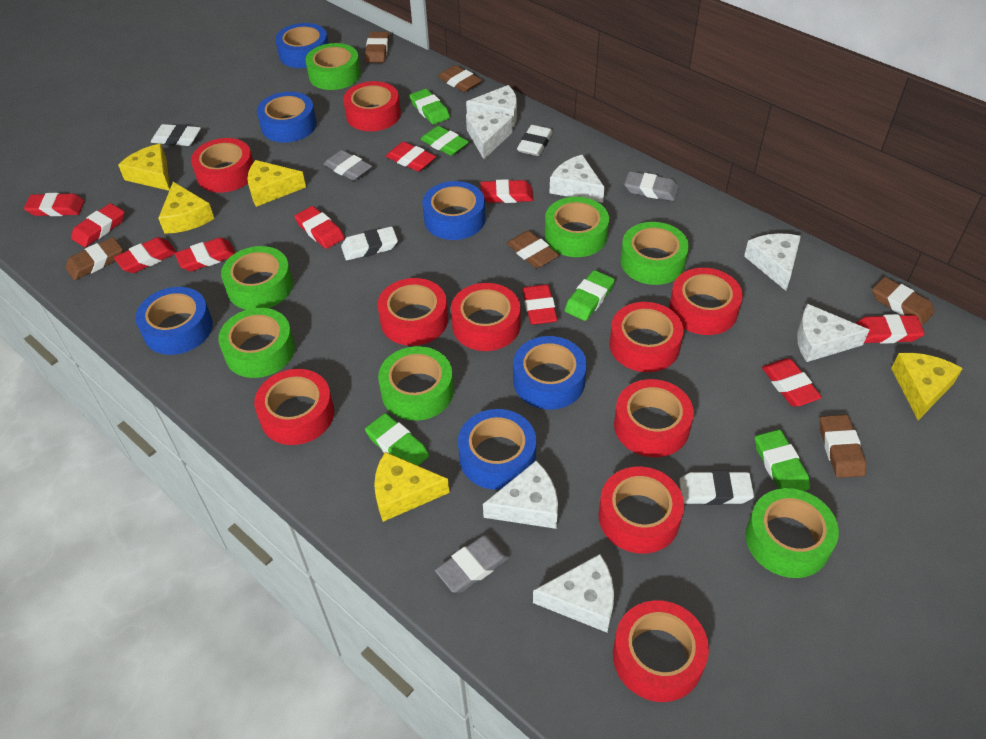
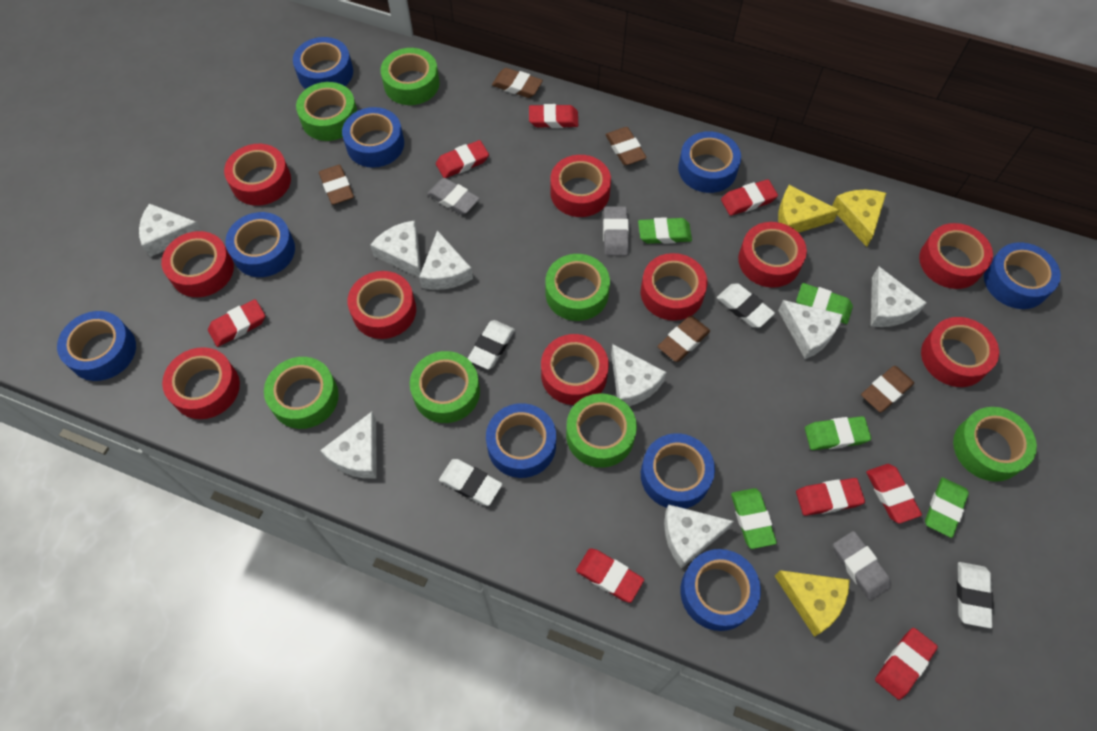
blue tape: [135,287,213,355] [257,92,317,142] [275,23,329,68] [422,181,485,240] [458,409,536,490] [513,336,587,410] = 6 -> [57,311,136,381] [225,212,295,277] [293,37,353,89] [342,107,404,168] [486,403,556,478] [641,433,715,509] [678,131,741,193] [680,549,761,631] [984,242,1061,309] = 9
brown eraser: [65,237,123,280] [365,32,389,63] [438,65,482,92] [506,231,559,268] [820,415,866,478] [872,277,934,325] = 6 -> [319,165,354,205] [492,68,543,98] [605,127,647,165] [658,316,710,362] [861,366,914,413] = 5
red eraser: [24,193,85,216] [71,203,125,247] [114,237,176,273] [175,238,235,271] [294,206,345,249] [386,142,436,172] [481,179,533,203] [522,284,558,325] [762,359,822,406] [855,314,925,344] = 10 -> [208,299,265,347] [436,140,489,178] [529,104,578,128] [576,548,644,603] [721,179,778,216] [796,478,865,516] [866,464,922,524] [875,628,938,700] = 8
white cheese: [466,85,517,127] [466,112,512,159] [483,461,558,529] [533,554,614,633] [550,154,605,203] [744,233,801,291] [797,304,869,362] = 7 -> [139,203,202,257] [320,412,377,479] [370,220,421,278] [419,230,473,290] [611,344,666,406] [664,504,734,569] [778,300,843,359] [871,267,927,327] = 8
yellow cheese: [118,144,170,191] [158,182,214,234] [247,160,306,207] [374,452,450,522] [891,353,963,420] = 5 -> [775,570,850,637] [778,185,839,233] [832,190,886,247] = 3

